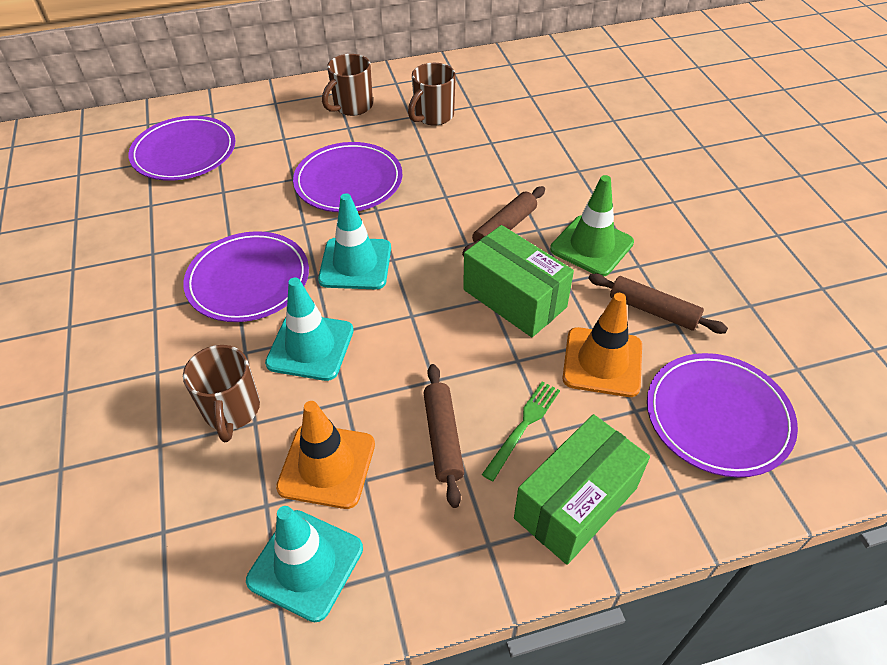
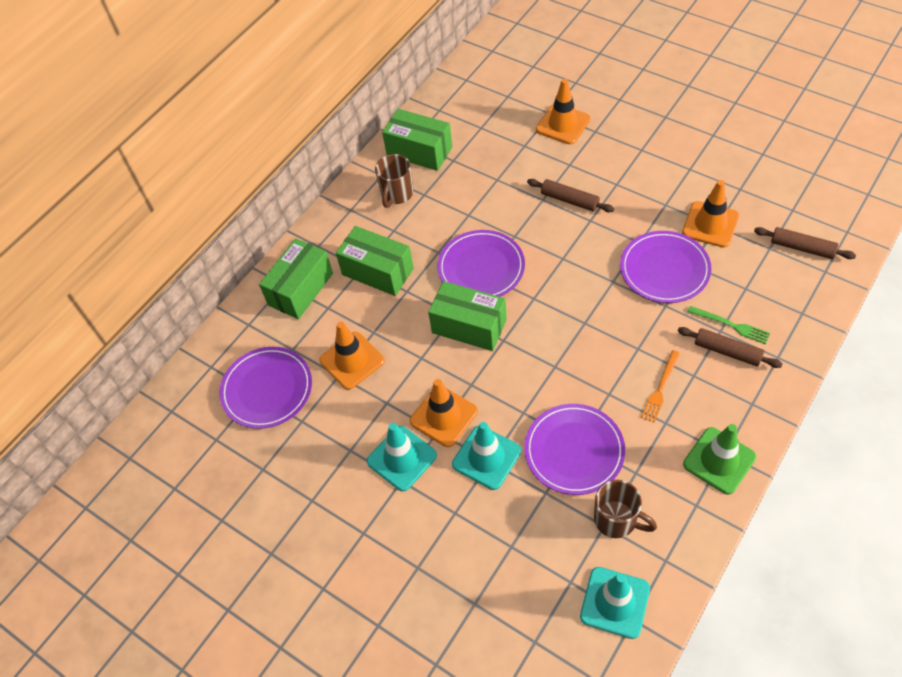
brown mug: [183,345,260,442] [322,54,373,116] [408,63,456,126] = 3 -> [375,154,414,208] [594,480,657,538] = 2
green box: [463,225,574,337] [514,414,650,565] = 2 -> [259,238,333,319] [336,226,414,296] [382,109,452,171] [428,281,507,351] = 4
orange fork: none = 0 -> [641,350,680,423] = 1
orange traffic cone: [276,401,375,509] [563,293,642,397] = 2 -> [319,322,385,390] [410,379,478,447] [536,79,591,144] [682,180,739,247] = 4

